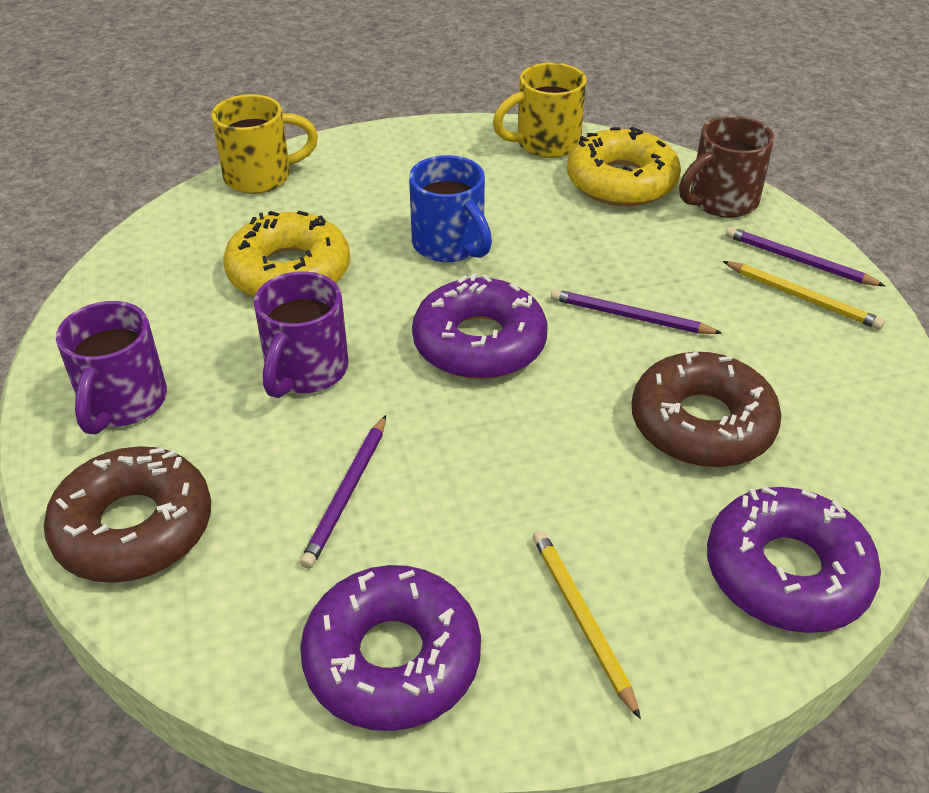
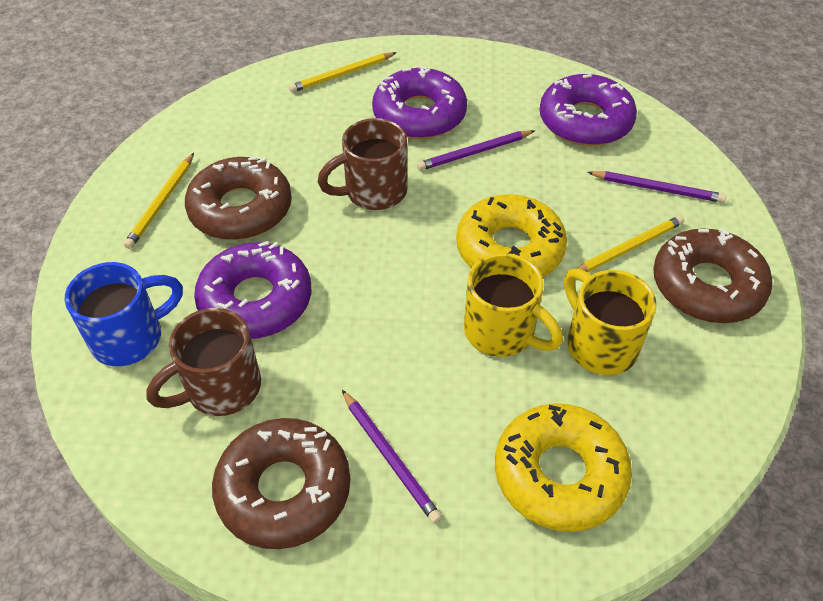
brown donut: [44,446,211,583] [632,351,782,468] = 2 -> [185,156,292,240] [212,418,351,549] [653,228,773,323] = 3
brown mug: [679,116,774,218] = 1 -> [146,308,261,416] [318,118,407,210] = 2
purple mug: [56,301,167,434] [254,271,349,398] = 2 -> none = 0
yellow pencil: [533,530,641,719] [723,261,885,330] = 2 -> [124,153,194,249] [289,52,397,93] [578,215,684,272] = 3

